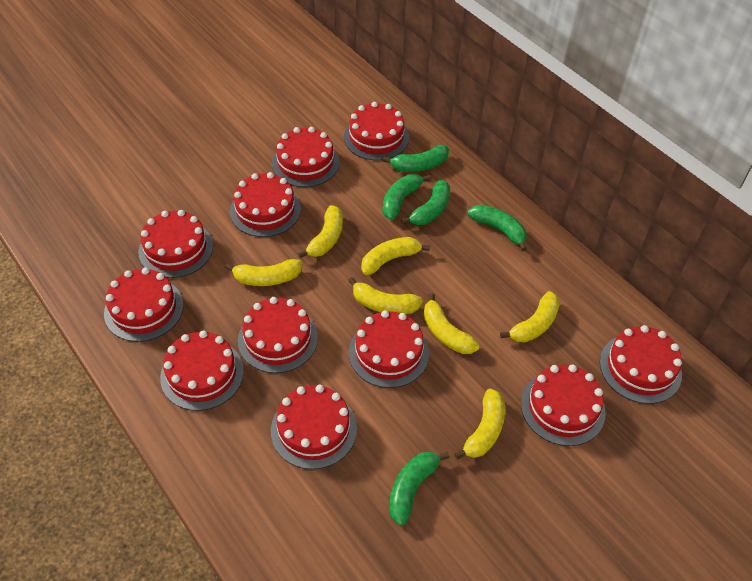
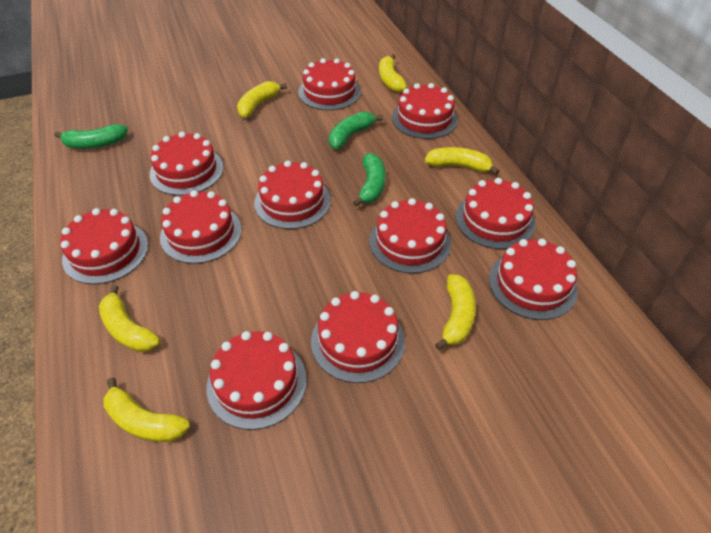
green banana: [382,174,431,220] [383,145,449,172] [389,452,450,526] [401,179,450,225] [467,204,527,251] = 5 -> [55,124,128,149] [329,112,383,149] [353,153,386,207] = 3
yellow banana: [225,259,303,286] [298,205,343,258] [348,277,423,314] [361,237,430,275] [423,293,480,354] [454,389,505,459] [500,291,560,342] = 7 -> [99,285,160,352] [103,377,190,442] [237,81,287,118] [379,54,407,92] [425,147,499,175] [435,274,476,350] = 6

